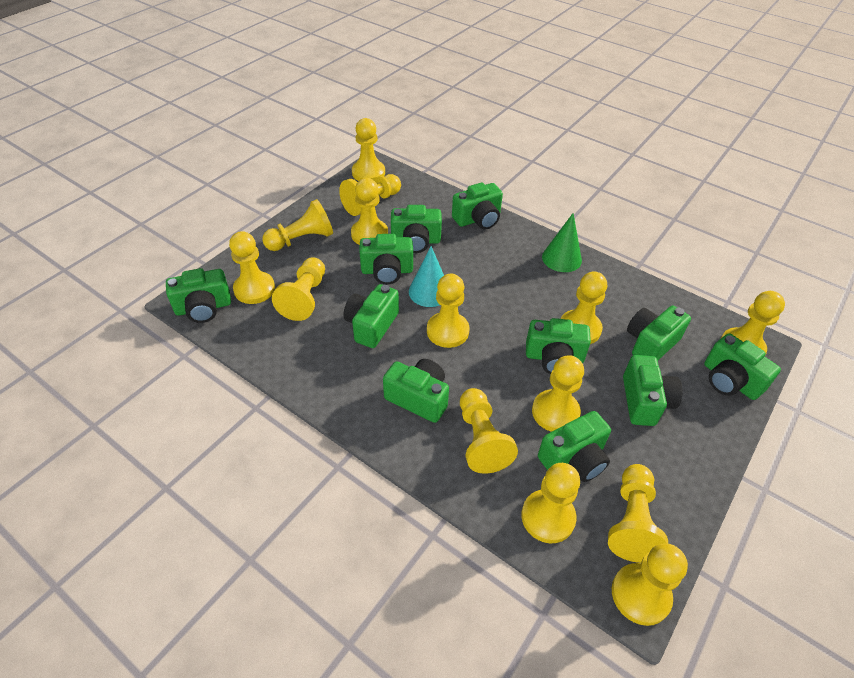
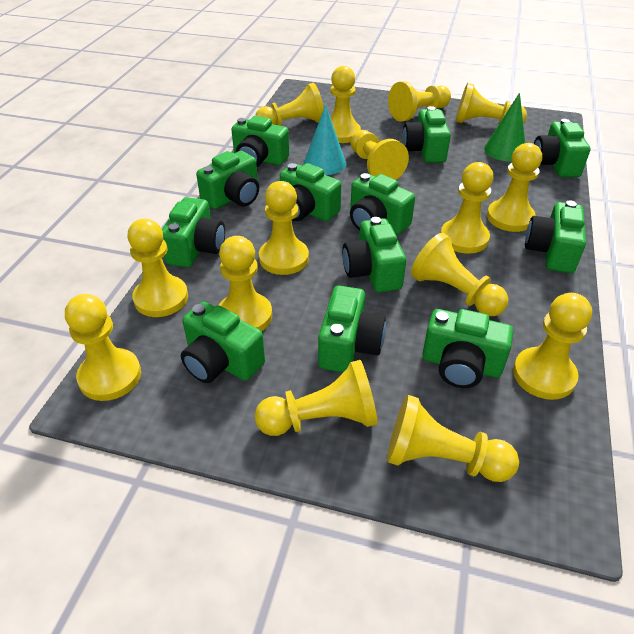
green camera: [166,268,231,323] [343,284,399,348] [359,234,413,284] [383,359,449,423] [391,205,442,253] [452,183,503,230] [526,318,591,374] [538,411,611,482] [623,355,682,426] [627,306,691,360] [704,333,781,400] = 11 -> [162,197,225,268] [181,302,265,383] [196,151,259,209] [231,116,289,167] [280,163,341,221] [318,285,386,372] [342,217,406,293] [350,173,415,234] [402,106,451,163] [423,309,513,388] [525,200,586,273] [534,119,591,177] = 12
yellow pawn: [229,231,275,304] [262,199,333,251] [272,257,325,321] [339,174,401,216] [351,178,388,245] [352,118,385,181] [427,274,469,348] [460,388,518,474] [521,463,580,543] [532,355,584,432] [561,271,607,344] [608,464,668,563] [612,543,688,626] [721,291,785,353] = 14 -> [65,294,141,401] [128,219,188,317] [219,236,272,331] [255,83,324,126] [255,360,378,436] [259,181,309,275] [330,66,361,143] [350,130,409,180] [387,395,519,482] [388,81,451,122] [411,233,508,316] [441,162,493,254] [455,83,527,123] [487,143,542,232] [513,293,592,400] = 15

